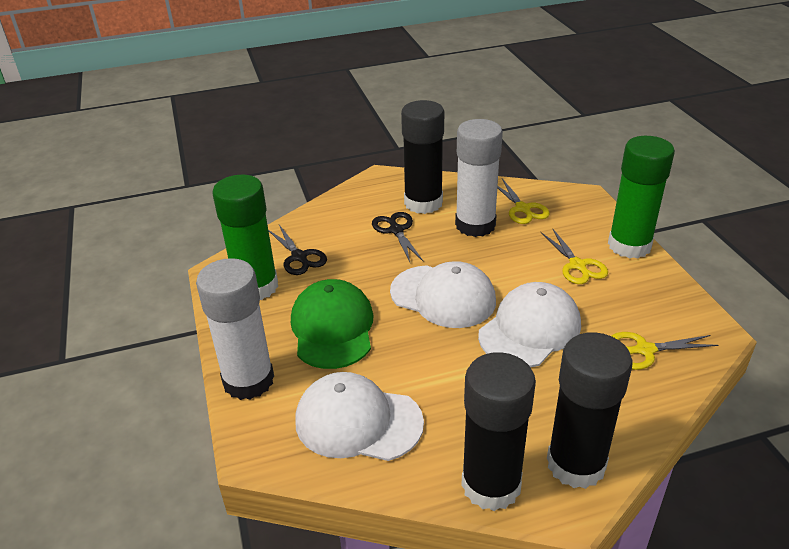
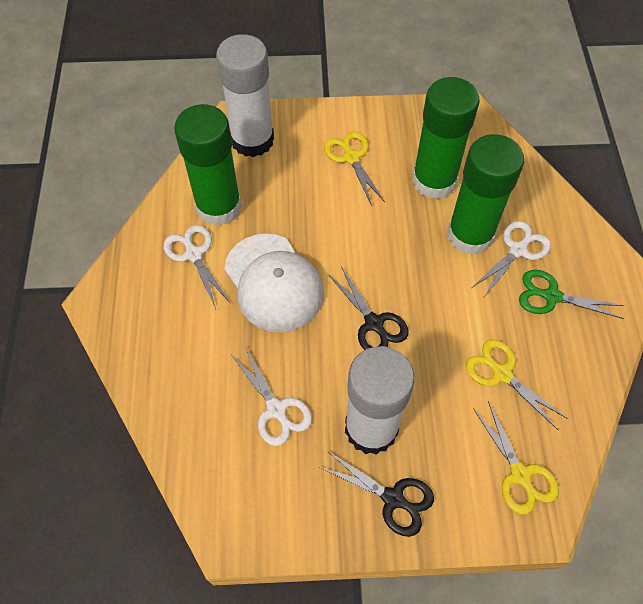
black glue stick: [401,100,444,214] [461,352,536,511] [547,332,632,489] = 3 -> none = 0
green cap: [291,279,374,369] = 1 -> none = 0
green glue stick: [212,175,278,300] [608,136,675,258] = 2 -> [174,104,242,226] [412,77,480,199] [447,134,524,255] = 3
green scissors: none = 0 -> [519,270,625,319] = 1
white cap: [295,372,424,461] [390,261,496,328] [478,282,581,367] = 3 -> [224,233,324,332] = 1
white scissors: none = 0 -> [164,225,231,309] [232,346,312,446] [473,221,551,297] = 3

